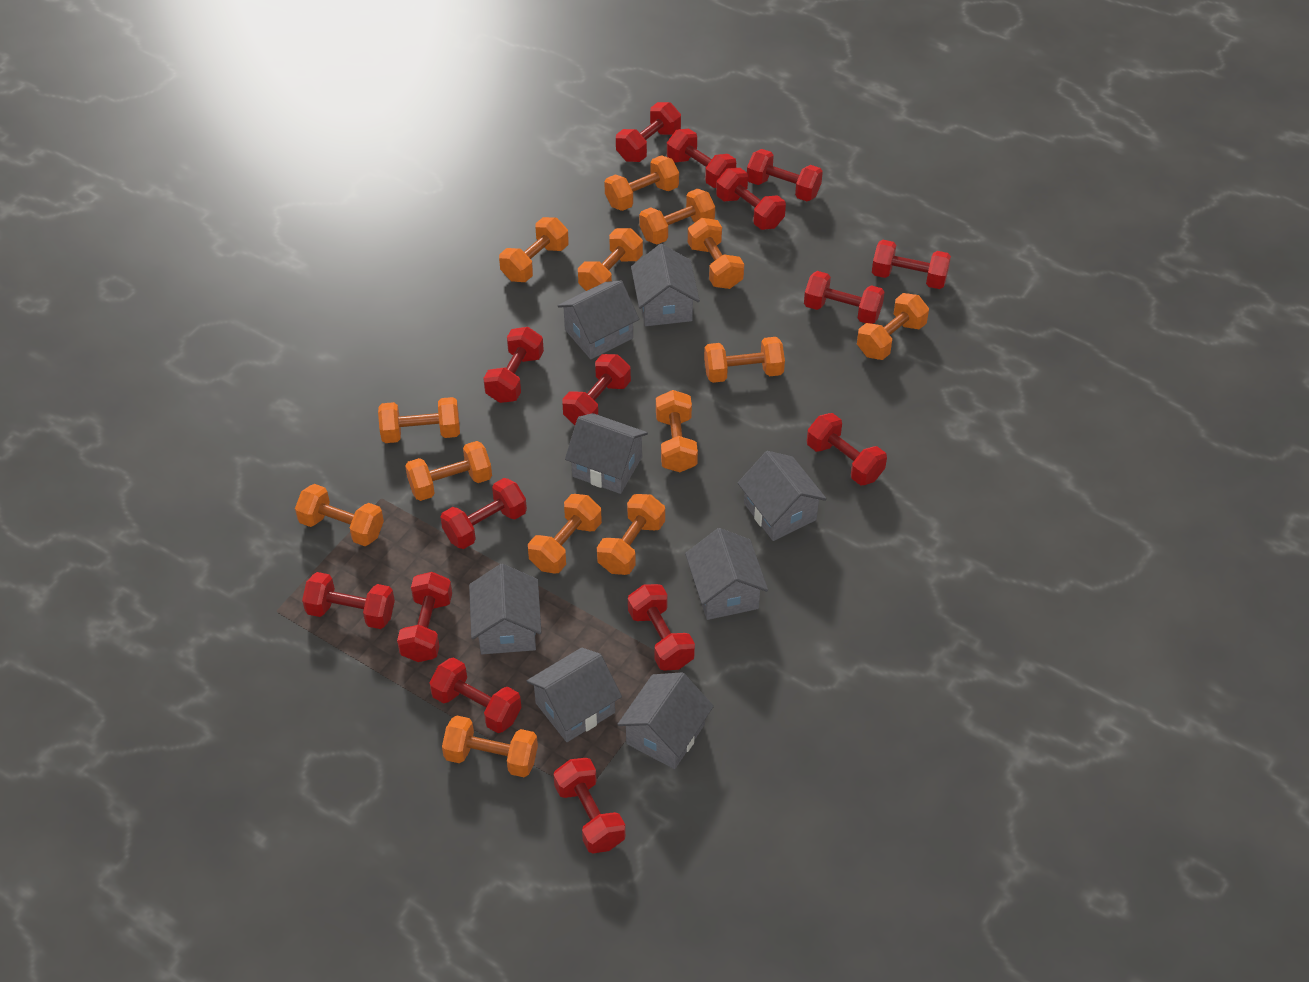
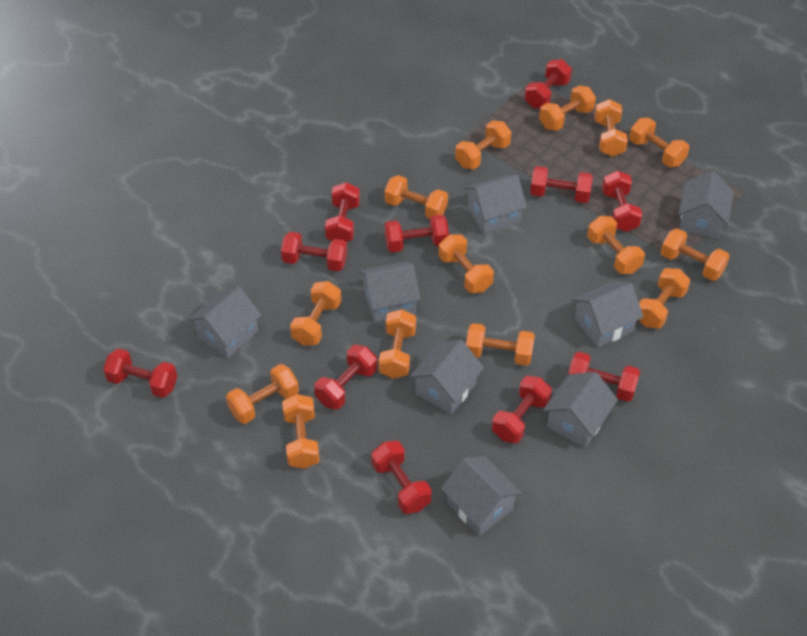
red dumbbell: [302,572,395,629] [397,572,452,662] [430,657,521,733] [441,478,527,549] [483,327,544,403] [553,758,626,853] [562,354,631,425] [616,102,681,162] [628,584,695,671] [667,129,736,188] [716,168,786,230] [747,149,823,201] [804,271,885,324] [807,413,887,485] [872,240,951,289] = 15 -> [103,348,177,398] [281,232,347,271] [314,345,377,410] [325,182,360,242] [371,441,432,514] [384,215,449,252] [492,376,552,443] [524,59,572,109] [530,166,593,203] [568,352,640,402] [602,171,643,232] = 11

